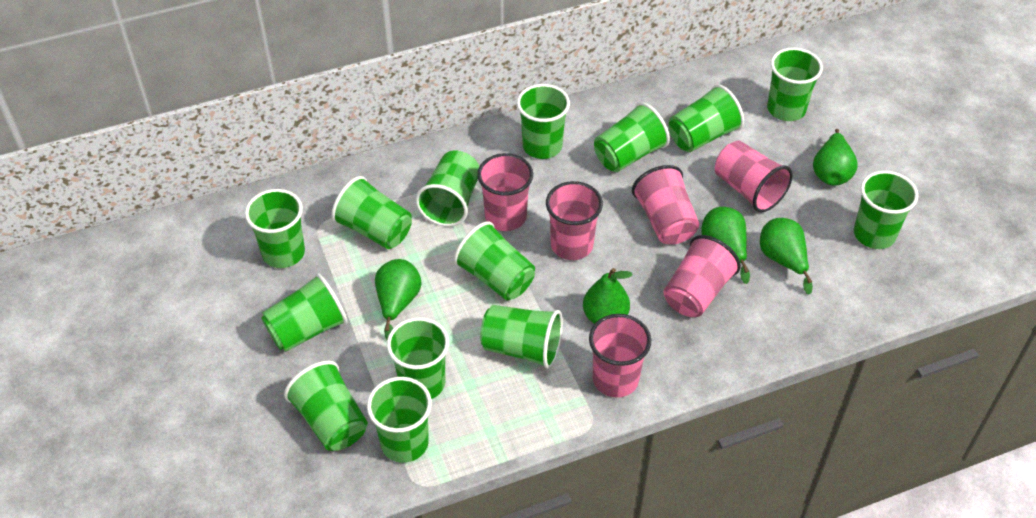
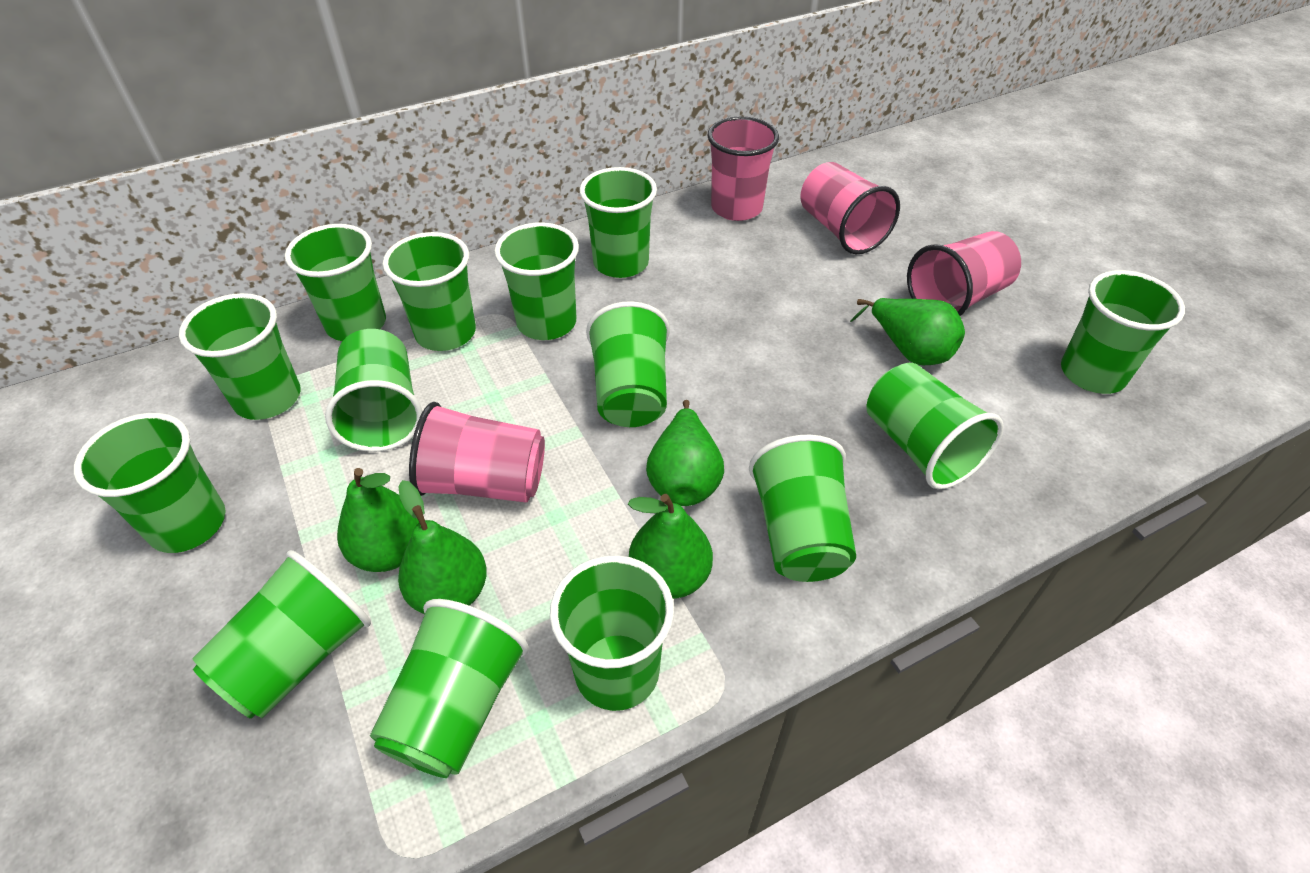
pink cup: [477,153,533,231] [546,181,603,260] [589,314,651,398] [632,165,699,245] [664,235,741,317] [715,141,793,213] = 6 -> [409,402,545,502] [707,116,779,221] [800,162,900,254] [907,231,1021,316] = 4

